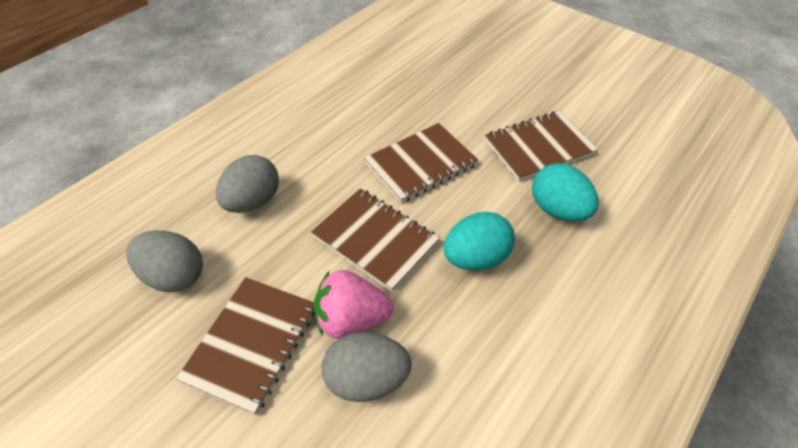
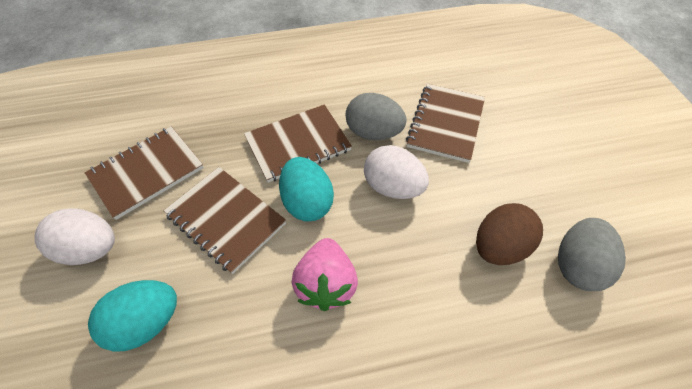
brown egg: none = 0 -> [476,203,543,265] = 1
grey egg: [126,230,203,292] [216,155,279,213] [322,332,412,402] = 3 -> [346,93,407,140] [558,218,626,291] = 2
white egg: none = 0 -> [35,208,115,265] [364,145,429,199] = 2

